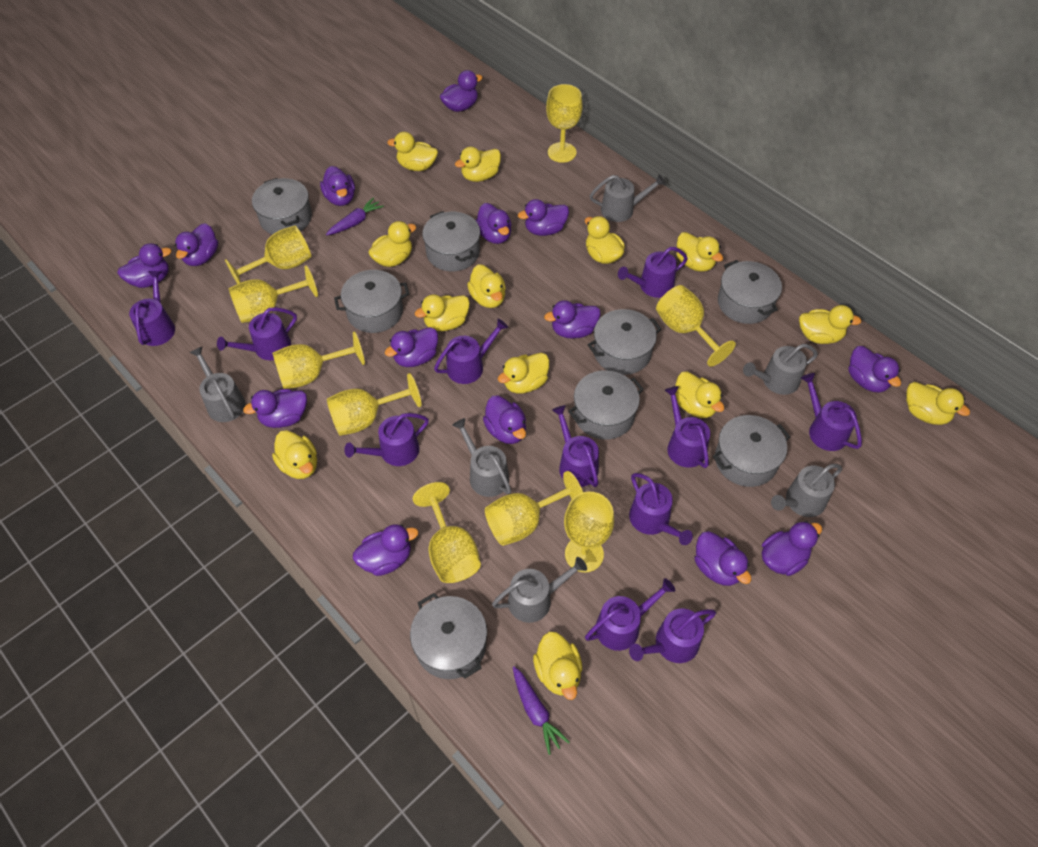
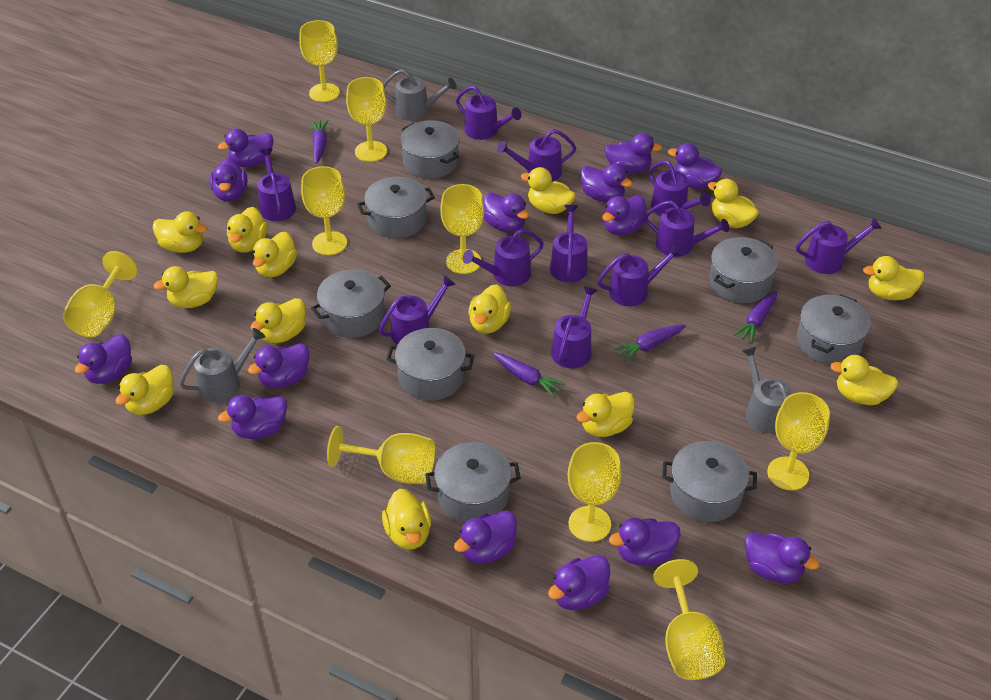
grey watering can: [189,347,246,422] [452,418,511,497] [492,557,587,623] [590,174,665,222] [743,344,818,395] [771,464,842,517] = 6 -> [179,328,265,403] [383,69,457,120] [742,347,793,434] = 3
purple carrot: [326,198,384,235] [513,666,570,755] = 2 -> [311,120,329,164] [493,352,566,398] [613,325,686,363] [733,291,777,344] = 4

